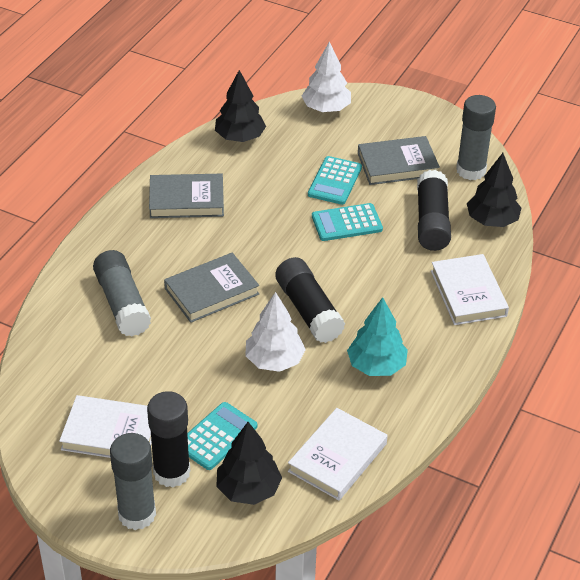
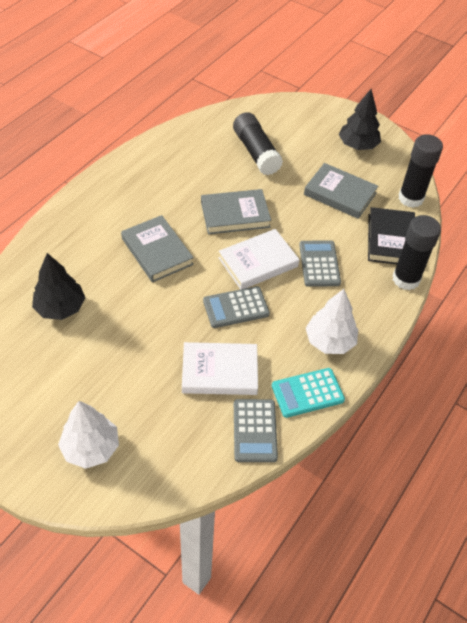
black book: none = 0 -> [368,207,415,264] = 1
black tree: [215,70,266,142] [216,422,282,505] [467,153,521,227] = 3 -> [32,253,85,320] [339,89,381,150] = 2
grey calculator: none = 0 -> [203,286,270,328] [234,399,278,462] [299,240,341,287] = 3
grey glue stick: [93,250,151,336] [110,433,156,530] [456,95,496,180] = 3 -> none = 0
turquoise calculator: [187,402,257,470] [308,156,362,205] [312,203,383,241] = 3 -> [272,368,345,418] = 1
turquoise tree: [347,297,408,376] = 1 -> none = 0
white book: [59,395,152,458] [288,408,387,500] [431,254,509,325] = 3 -> [182,342,258,395] [219,229,299,290] = 2

